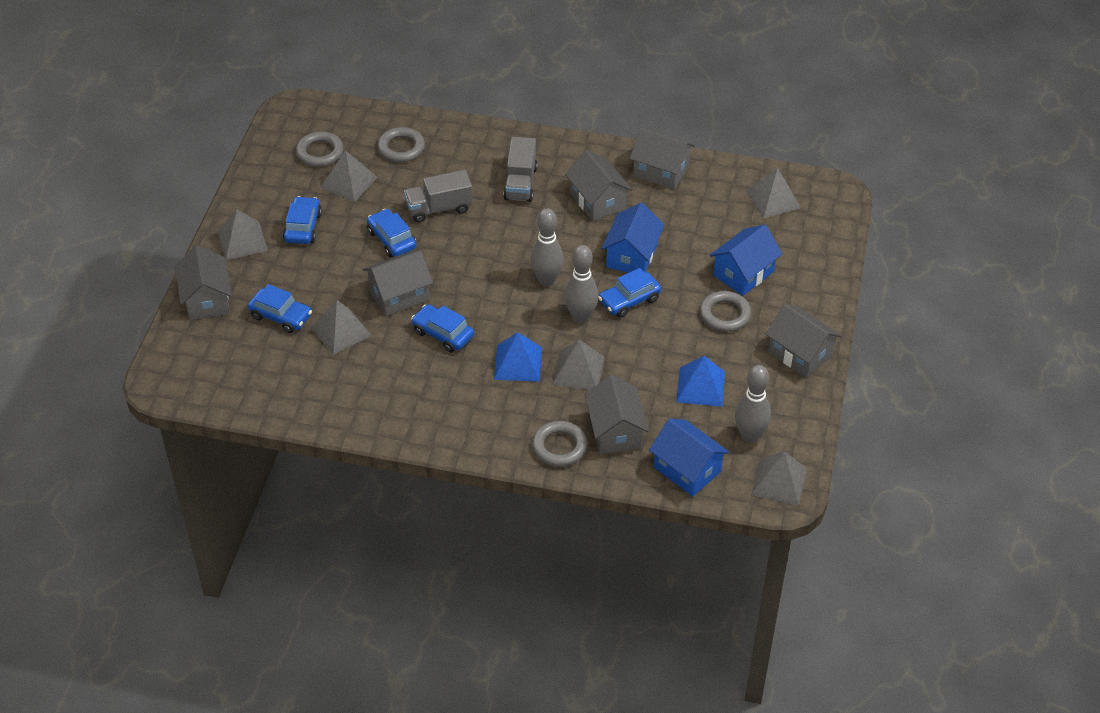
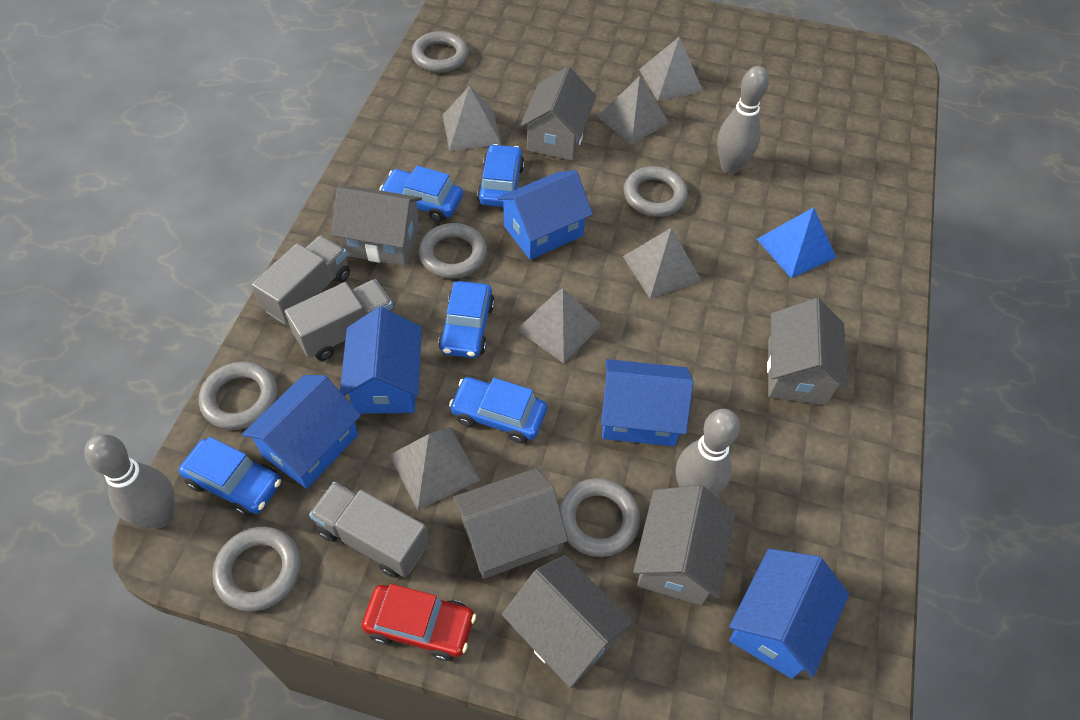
blue house: [601,203,664,273] [649,419,729,497] [710,225,782,296] = 3 -> [242,375,361,489] [340,307,422,414] [497,170,593,260] [601,359,693,446] [729,548,849,679] = 5
blue pyramid: [494,332,542,382] [676,356,725,407] = 2 -> [757,207,837,278] = 1
grey ring: [296,132,344,167] [377,127,425,162] [532,421,587,467] [700,291,751,332] = 4 -> [199,361,278,430] [212,527,301,611] [411,31,469,73] [419,223,487,279] [559,478,640,557] [624,166,688,217] = 6
grey truck: [404,170,473,222] [503,137,538,202] = 2 -> [252,235,350,325] [285,279,393,361] [309,482,429,578] = 3
red car: none = 0 -> [362,584,476,661] = 1

